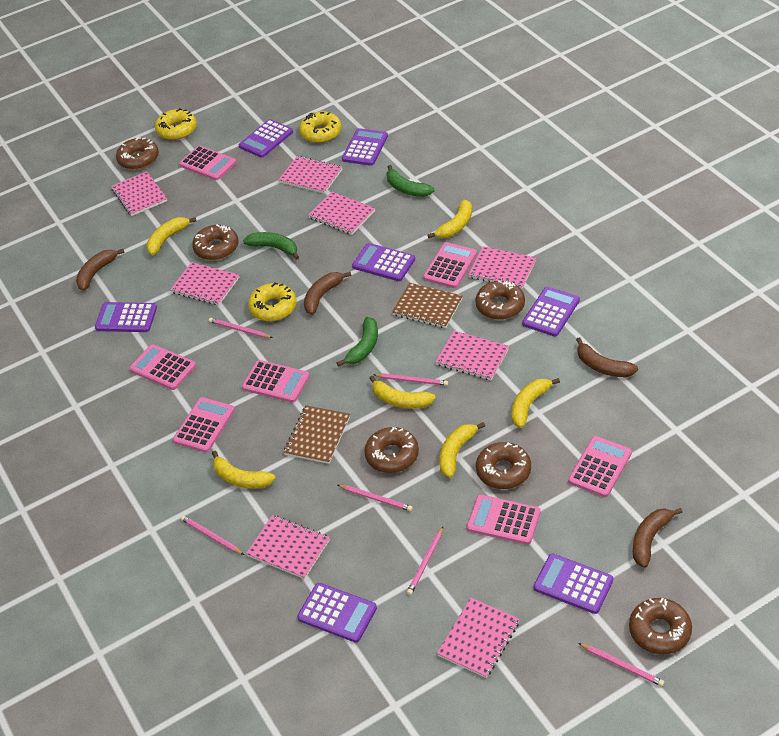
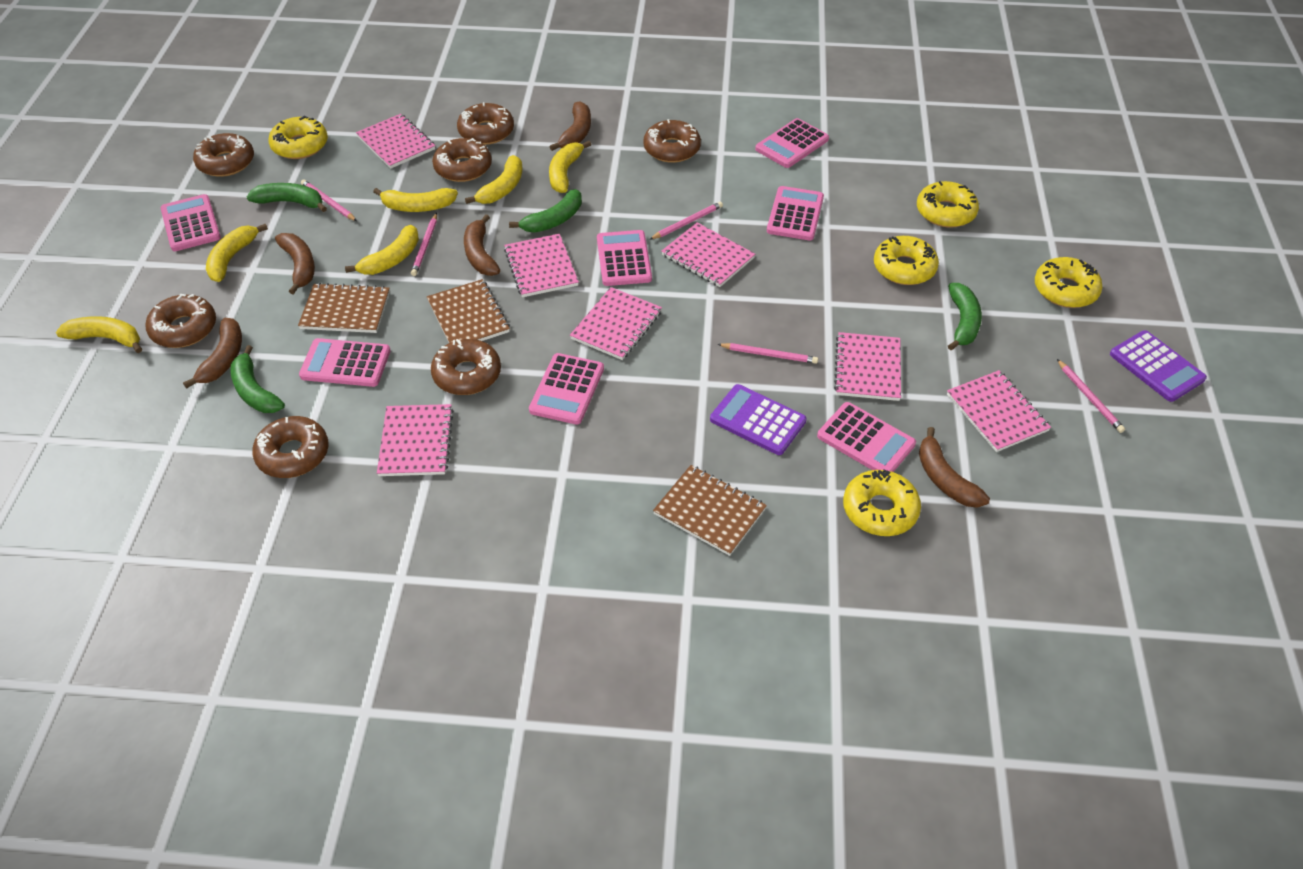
brown banana: [76,249,125,291] [304,272,351,315] [576,337,638,377] [633,508,683,568] = 4 -> [183,318,242,389] [275,233,315,295] [464,214,500,276] [549,101,591,151] [919,427,990,508] = 5
brown donut: [116,137,159,170] [192,225,239,260] [364,427,419,473] [476,281,525,320] [476,442,531,489] [629,598,692,655] = 6 -> [145,294,216,348] [193,133,254,177] [252,416,329,478] [431,339,501,395] [432,138,492,182] [457,102,514,145] [643,119,701,163] = 7
brown notebook: [284,405,350,464] [392,283,463,328] = 2 -> [298,283,390,333] [427,279,510,343] [653,465,767,556] = 3
green banana: [243,232,299,260] [337,317,378,367] [387,165,434,197] = 3 -> [230,345,285,413] [247,183,327,212] [509,189,582,233] [948,283,982,350] = 4
pink notebook: [111,171,167,216] [170,262,240,305] [246,515,330,579] [278,156,343,194] [308,192,375,235] [435,331,509,380] [437,598,520,678] [468,246,536,289] = 8 -> [356,114,435,169] [377,404,454,476] [504,234,579,297] [570,287,662,360] [661,223,755,287] [834,332,901,401] [947,370,1051,452] = 7
pink pencil: [180,515,244,555] [209,318,273,338] [338,485,413,511] [374,373,448,386] [407,527,443,595] [578,643,664,687] = 6 -> [301,179,357,221] [411,213,437,276] [649,202,723,240] [717,343,818,364] [1057,359,1125,433] = 5
purple calculator: [95,302,157,332] [239,119,293,158] [297,583,377,643] [342,128,388,166] [352,243,415,281] [522,287,580,336] [534,554,613,614] = 7 -> [710,384,807,455] [1110,330,1207,402] = 2
yellow donut: [155,108,197,140] [248,282,297,321] [299,111,341,143] = 3 -> [268,116,328,159] [843,470,921,536] [874,236,939,285] [917,181,979,228] [1035,257,1103,308] = 5

